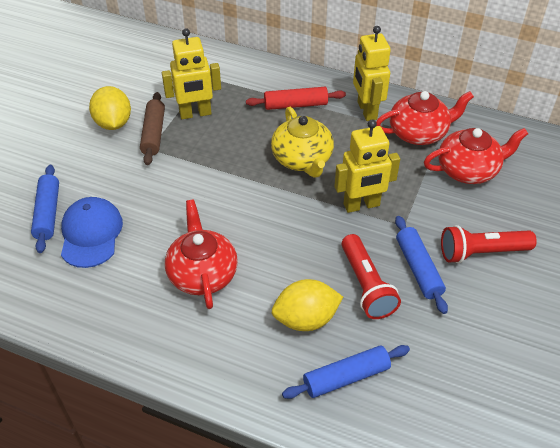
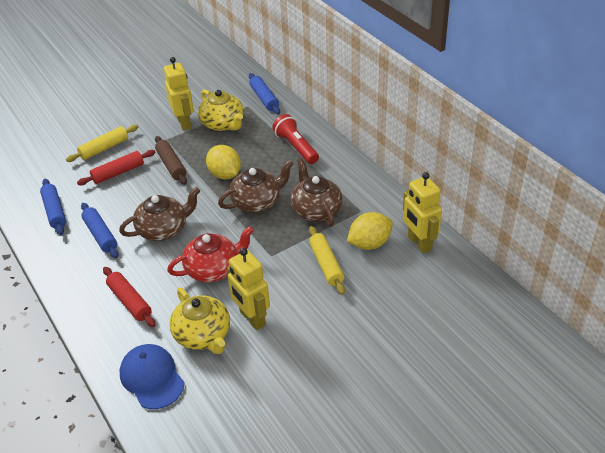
brown teapot: none = 0 -> [119,187,200,241] [218,159,294,213] [291,158,343,227] = 3
red flashlight: [341,234,401,319] [441,225,537,264] = 2 -> [272,114,319,164] = 1
red rolling pin: [246,87,346,110] = 1 -> [77,150,155,185] [103,267,156,327] = 2
red teapot: [165,200,238,309] [376,91,474,145] [424,128,528,184] = 3 -> [167,226,254,282] = 1
yellow rolling pin: none = 0 -> [66,125,138,162] [309,226,345,295] = 2
yellow teapot: [271,107,334,178] = 1 -> [169,287,230,354] [198,90,244,131] = 2

